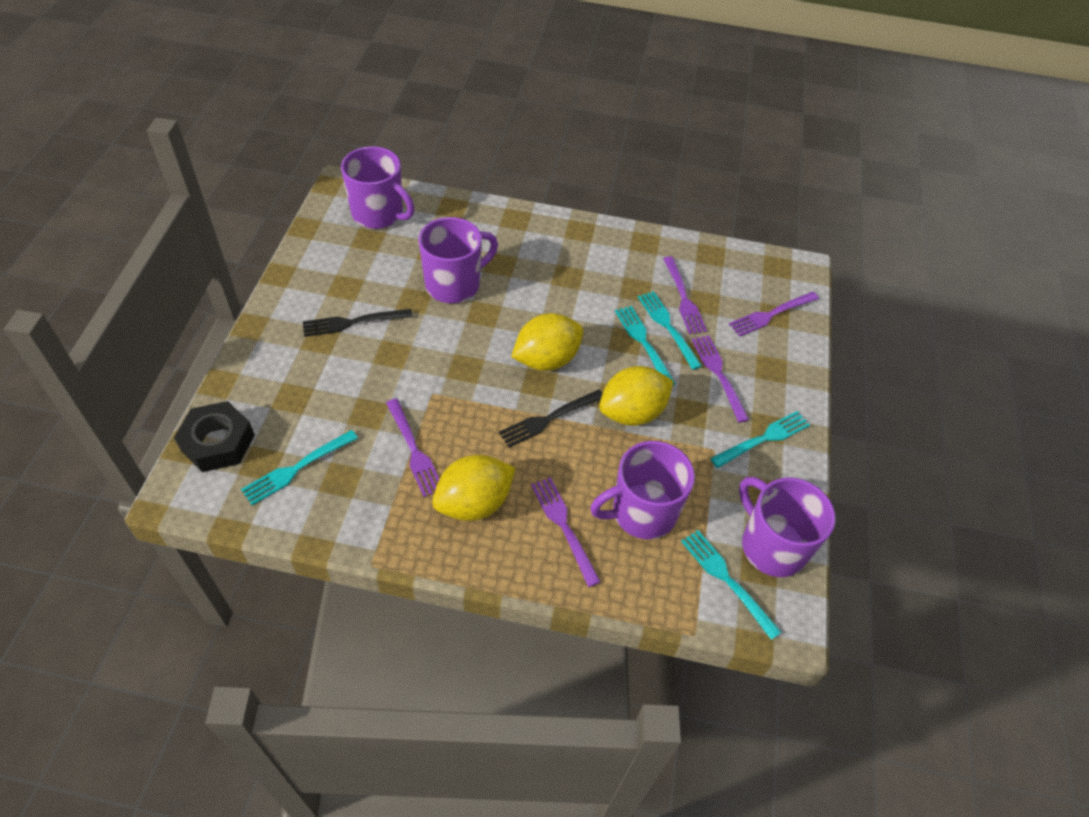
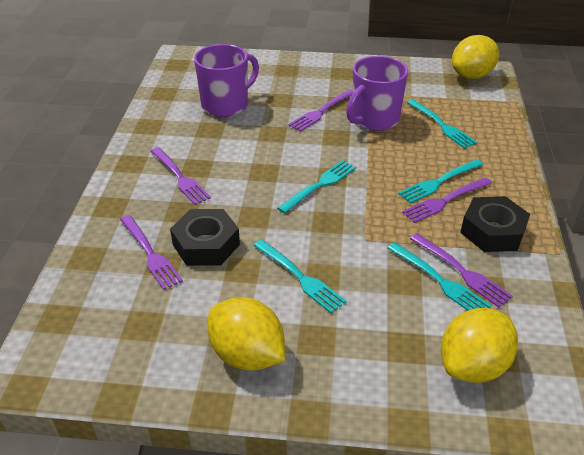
black fork: [303,309,413,337] [499,389,603,448] = 2 -> none = 0
black nut: [174,401,255,472] = 1 -> [170,209,240,266] [460,196,530,252] = 2
purple mug: [341,146,414,229] [418,217,498,303] [590,441,695,539] [739,477,835,577] = 4 -> [194,44,259,117] [346,56,408,131] = 2

